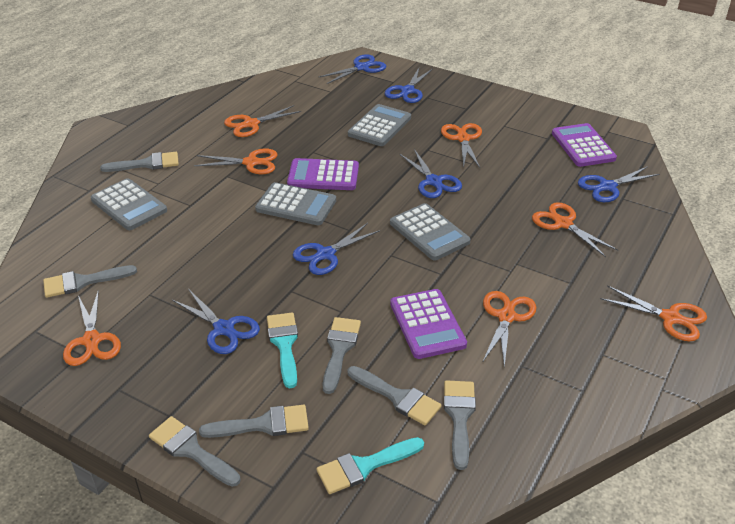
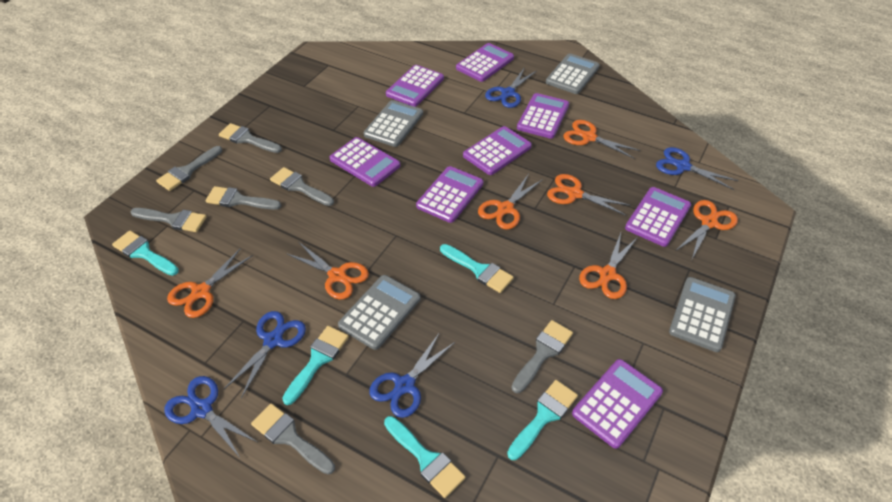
blue scissors: [172,289,260,354] [293,223,380,275] [318,54,386,84] [385,68,433,103] [400,149,462,198] [578,166,659,202] = 6 -> [164,376,257,459] [224,311,306,398] [369,334,455,418] [485,67,536,108] [656,147,739,190] = 5
purple calculator: [287,158,359,190] [390,289,467,359] [552,123,617,167] = 3 -> [330,137,400,187] [386,65,444,107] [416,166,483,223] [456,43,514,82] [463,126,532,175] [517,93,569,139] [572,359,663,449] [625,187,691,247] = 8
turquoise brush: [267,313,298,388] [316,437,424,494] = 2 -> [112,230,179,276] [282,326,349,405] [384,416,466,498] [440,244,514,293] [507,380,578,460] = 5

